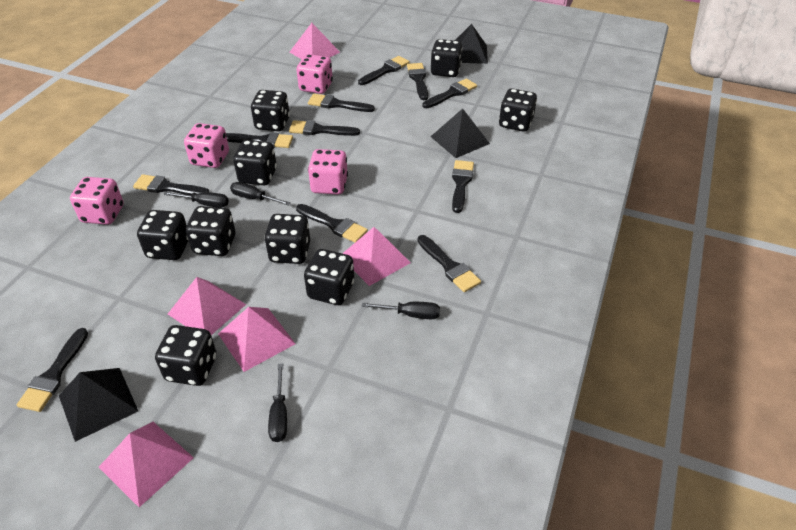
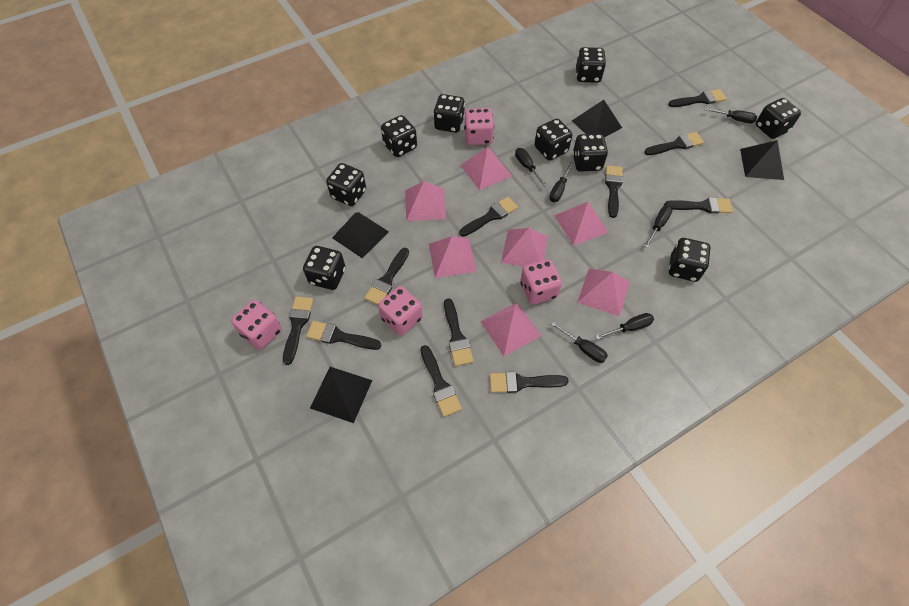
black pyramid: [59,368,138,442] [431,108,490,158] [455,24,488,64] = 3 -> [310,367,372,423] [332,212,389,258] [572,100,622,137] [740,140,784,180] = 4
black screwdriver: [163,192,229,208] [230,182,291,205] [268,364,287,442] [362,302,440,319] = 4 -> [515,148,547,187] [549,162,573,202] [551,322,608,363] [595,313,654,340] [645,206,672,248] [704,108,757,123] = 6
pink pyramid: [99,422,194,507] [168,277,246,335] [218,307,295,372] [290,23,340,59] [342,227,411,286] = 5 -> [405,181,446,221] [429,236,477,278] [460,147,512,190] [480,302,541,356] [501,228,548,267] [554,202,609,246] [577,269,630,316] = 7

